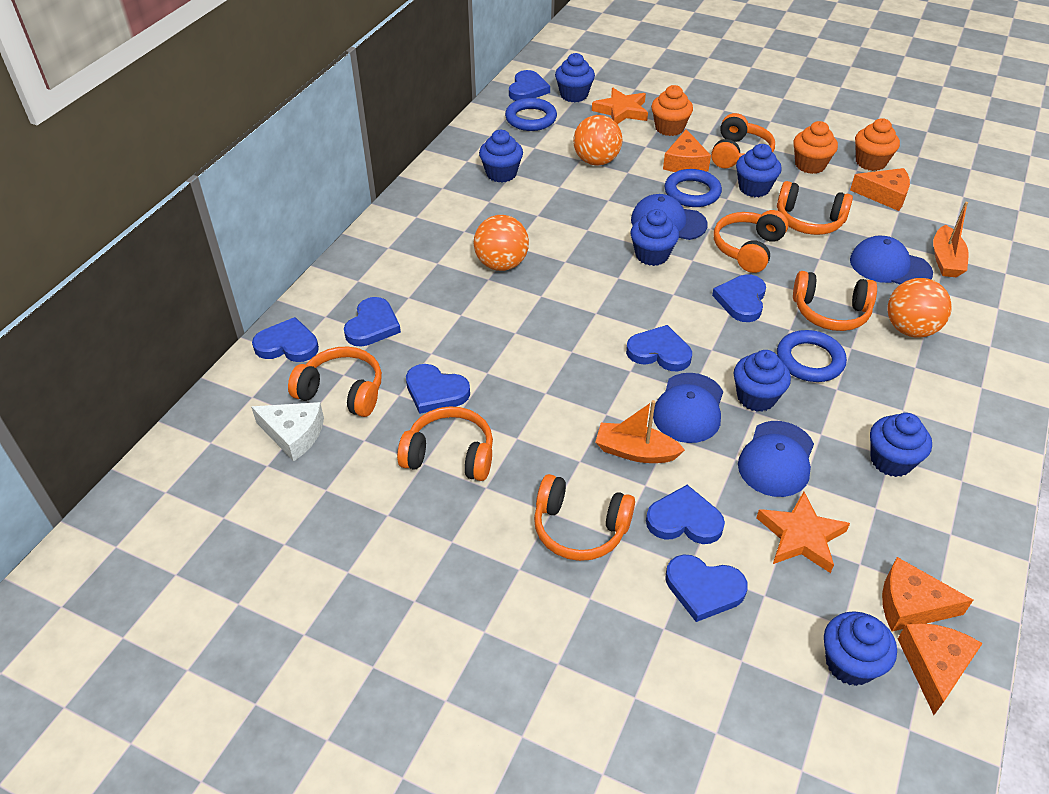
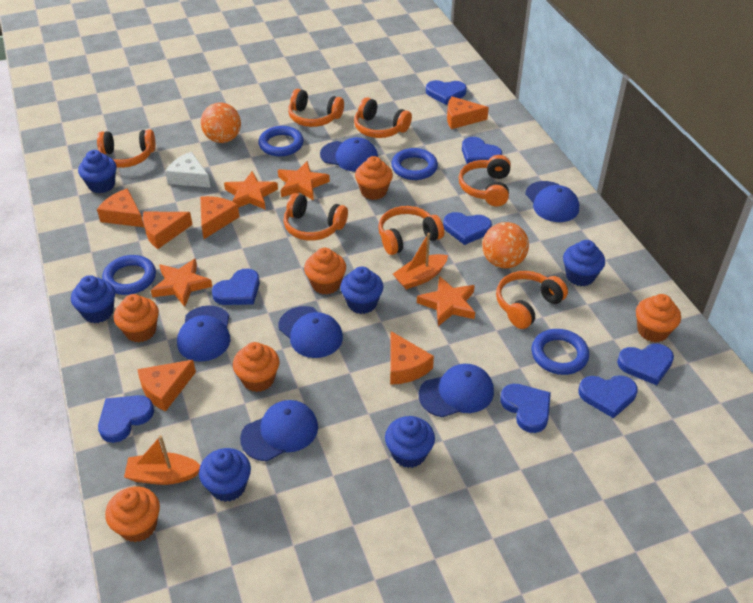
blue cap: [631,194,708,240] [653,373,723,443] [738,421,814,497] [850,236,933,284] = 4 -> [177,305,230,362] [240,400,318,461] [278,306,343,358] [320,137,378,172] [419,364,494,417] [525,181,579,222] = 6
blue cupcake: [479,130,523,183] [555,53,595,102] [630,209,679,266] [733,350,791,412] [736,144,782,197] [824,611,897,686] [870,413,932,477] = 7 -> [71,275,115,323] [78,150,117,193] [199,448,251,502] [340,267,383,314] [385,416,435,468] [563,240,605,286] = 6
blue ring: [505,98,557,131] [664,169,722,207] [777,330,847,382] = 3 -> [102,255,156,295] [258,126,304,156] [391,148,438,180] [532,329,589,375] = 4
orange ball: [474,215,529,271] [573,115,622,165] [887,278,952,338] = 3 -> [201,102,241,143] [482,222,529,268] = 2
orange cheese: [663,129,711,172] [850,168,910,211] [882,557,973,632] [898,623,983,715] = 4 -> [97,189,144,227] [137,360,196,412] [143,212,193,249] [200,196,239,239] [390,331,434,385] [447,96,489,129] = 6
orange cupcake: [651,85,693,136] [793,121,838,174] [855,118,900,171] = 3 -> [105,486,160,542] [114,294,159,342] [233,342,279,392] [304,248,346,295] [355,156,393,200] [636,294,681,342] = 6
orange star: [592,88,648,124] [756,492,850,573] = 2 -> [151,258,212,307] [224,171,278,210] [278,161,330,200] [417,276,475,326] = 4

